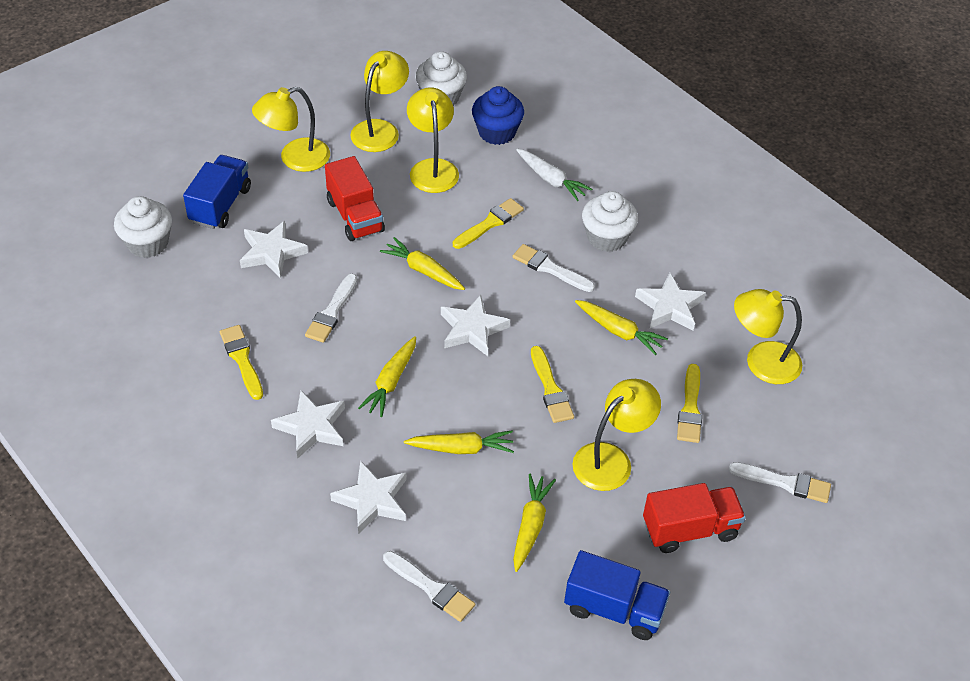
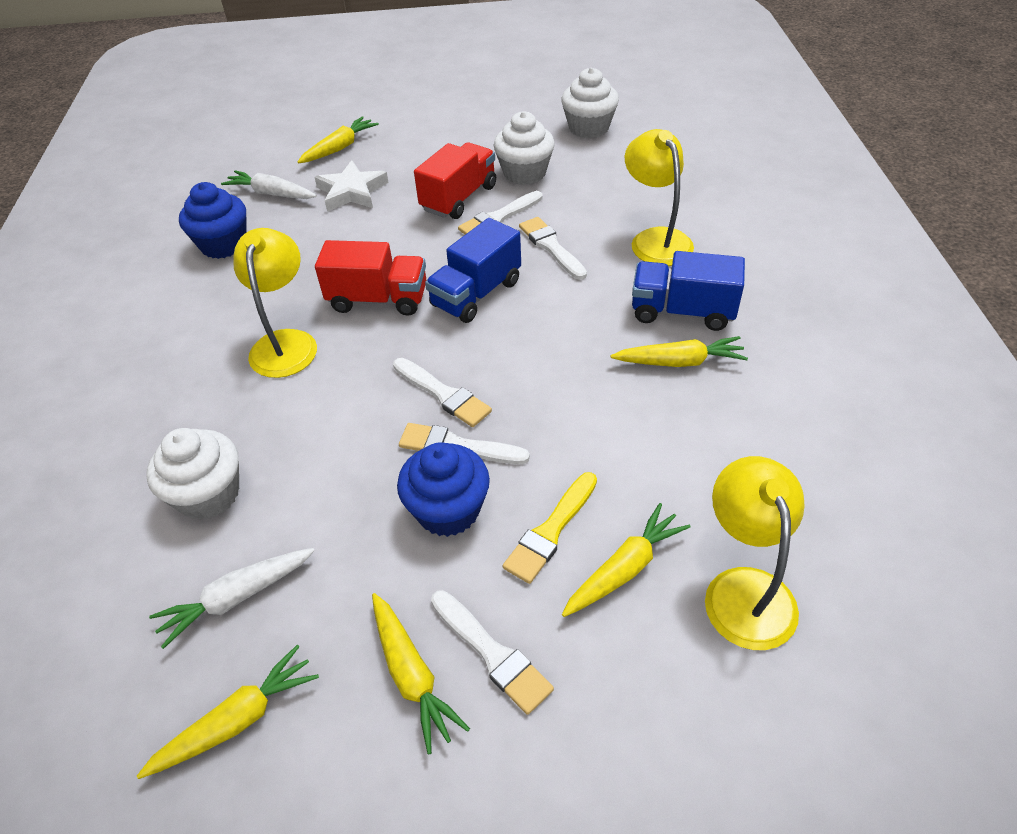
blue cupcake: [472,86,524,145] = 1 -> [179,182,246,259] [397,442,490,537] = 2
white brush: [305,274,357,343] [383,551,475,622] [513,244,595,292] [729,462,831,503] = 4 -> [393,358,492,427] [399,423,530,464] [431,590,554,715] [458,191,543,235] [519,217,587,280] = 5
white carrot: [516,149,592,201] = 1 -> [149,548,315,649] [221,170,317,199] = 2
white star: [240,221,308,278] [271,390,345,459] [330,460,406,534] [441,295,510,356] [635,273,706,330] = 5 -> [314,160,389,211] = 1
yellow brush: [220,325,263,400] [453,198,524,249] [531,346,574,423] [677,364,702,443] = 4 -> [502,472,597,584] = 1
yellow lamp: [252,87,330,172] [350,51,409,152] [407,87,459,193] [573,379,661,491] [734,289,802,384] = 5 -> [233,228,317,378] [624,129,694,266] [705,456,805,650] = 3

